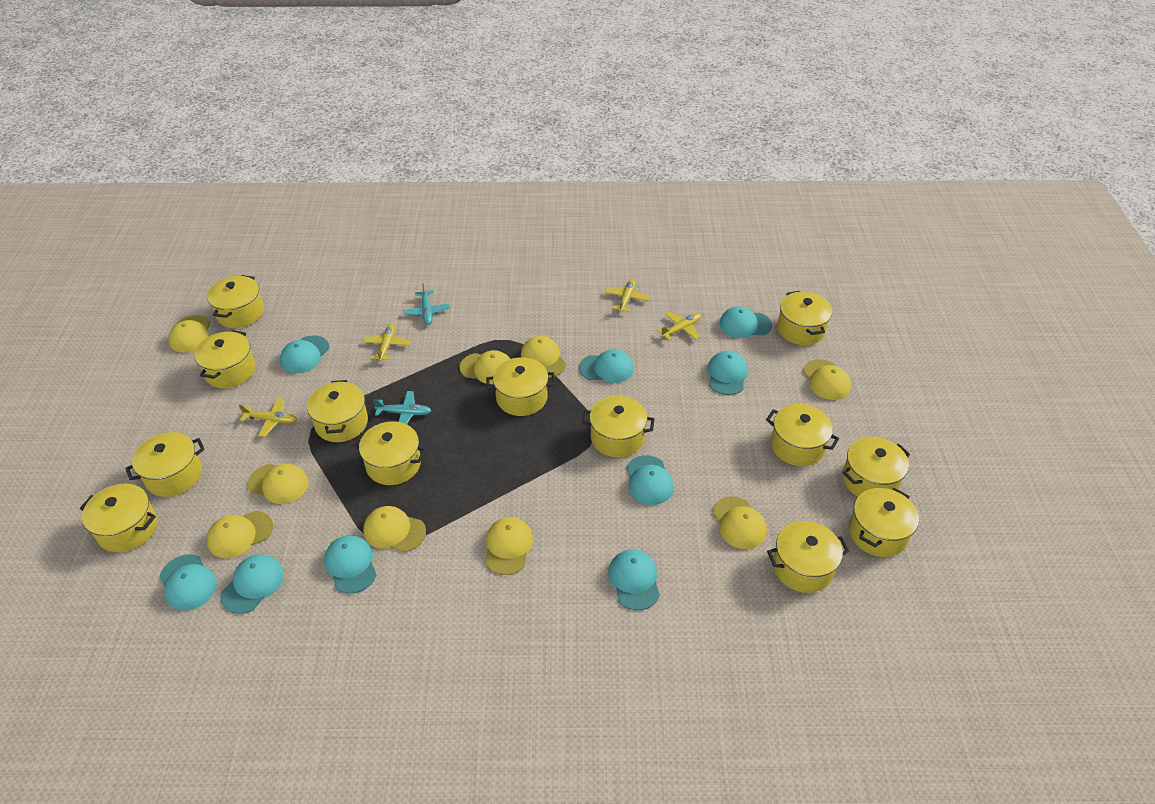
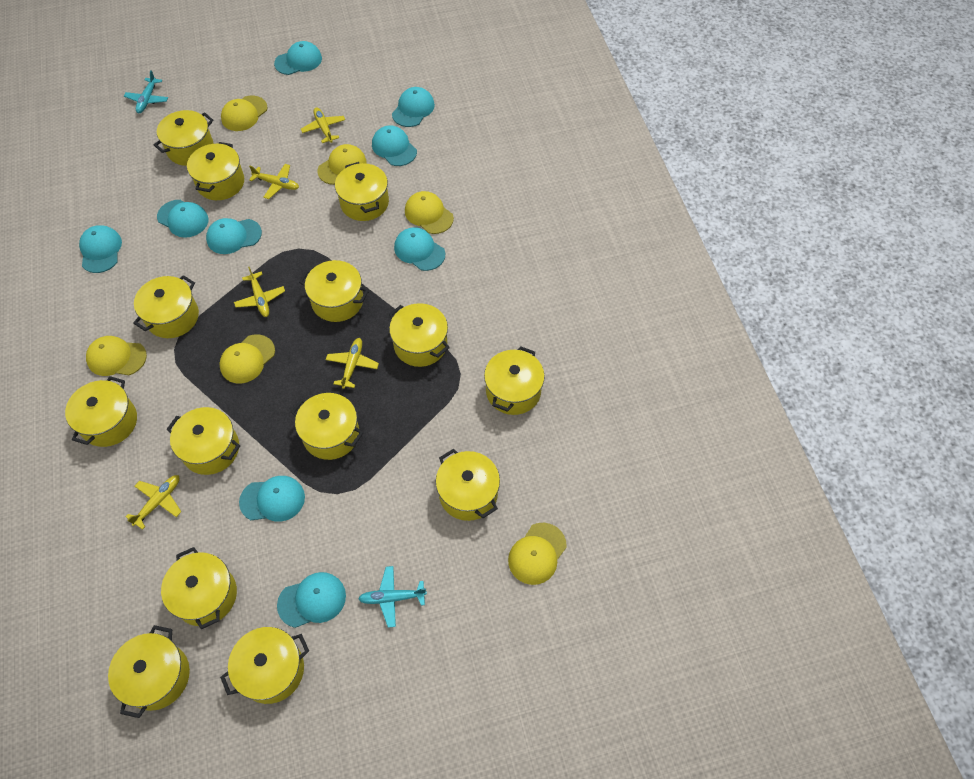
yellow cap: [169,315,210,353] [207,511,273,558] [248,464,309,504] [363,506,426,552] [460,350,510,384] [485,517,533,575] [521,336,566,378] [712,496,767,549] [803,359,851,400] = 9 -> [86,336,147,376] [219,334,275,383] [221,96,268,131] [318,144,367,185] [405,191,454,234] [508,523,567,585] = 6
yellow plane: [239,398,297,437] [363,324,411,361] [605,279,650,312] [657,312,701,340] = 4 -> [126,475,181,530] [234,267,285,317] [249,164,299,199] [301,107,345,143] [326,338,379,389] = 5
yellow pot: [80,484,157,552] [125,432,205,497] [194,330,255,388] [207,275,264,328] [307,380,368,442] [353,422,427,485] [486,357,556,416] [582,396,655,457] [766,404,839,466] [767,521,850,593] [777,291,832,345] [842,437,910,497] [849,488,919,557] = 13 -> [65,376,137,447] [108,625,190,718] [133,275,199,338] [154,110,214,166] [161,547,237,629] [166,407,240,475] [187,142,244,200] [220,627,309,704] [291,393,363,460] [299,260,369,322] [335,162,389,221] [389,303,450,367] [436,449,500,521] [484,346,545,415] = 14

